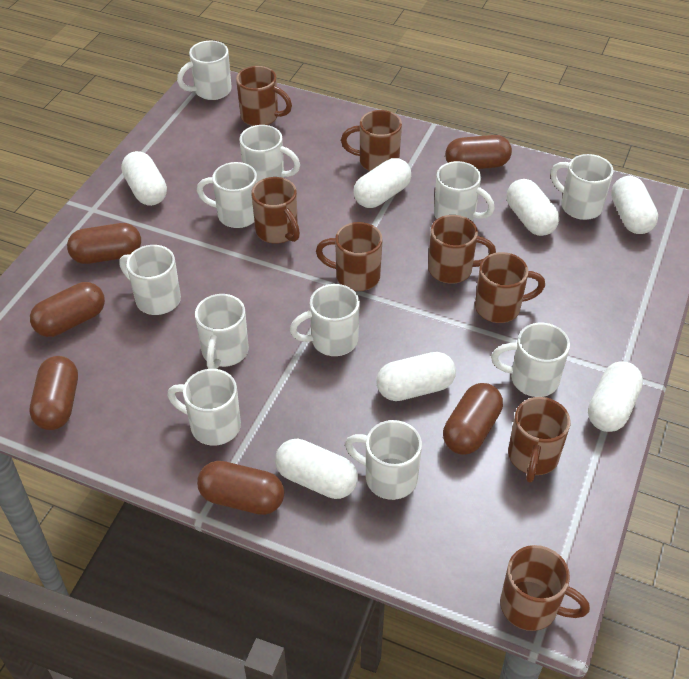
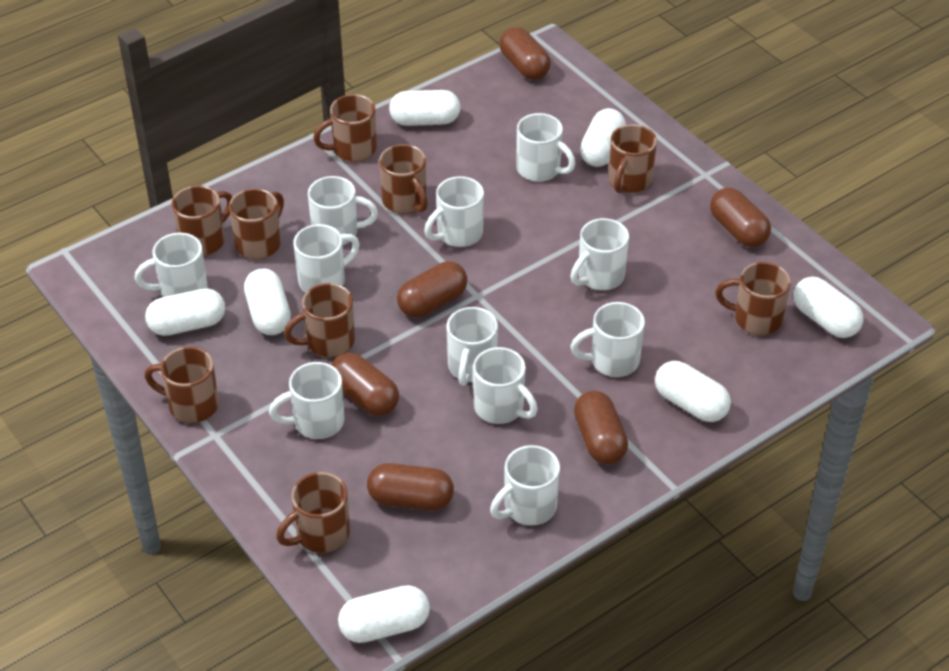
brown mug: [236,66,292,126] [251,177,300,244] [316,222,383,291] [341,110,402,171] [428,215,496,284] [475,252,545,323] [500,545,590,631] [508,397,570,483] = 8 -> [144,347,219,423] [172,185,232,256] [229,188,284,259] [276,472,350,553] [284,283,355,358] [313,94,377,162] [379,144,428,214] [608,124,657,193] [715,262,791,336] = 9

